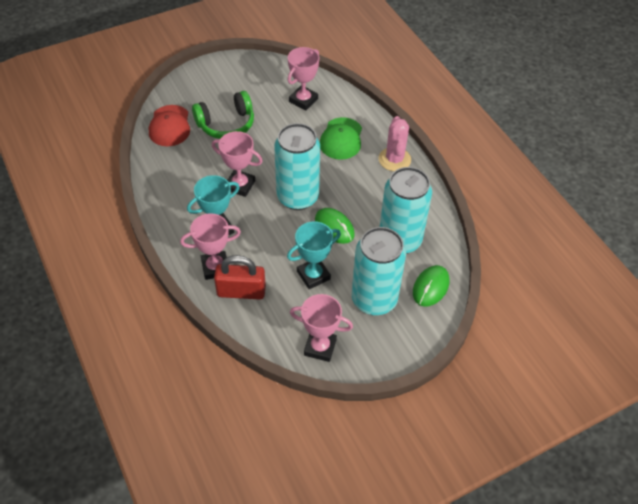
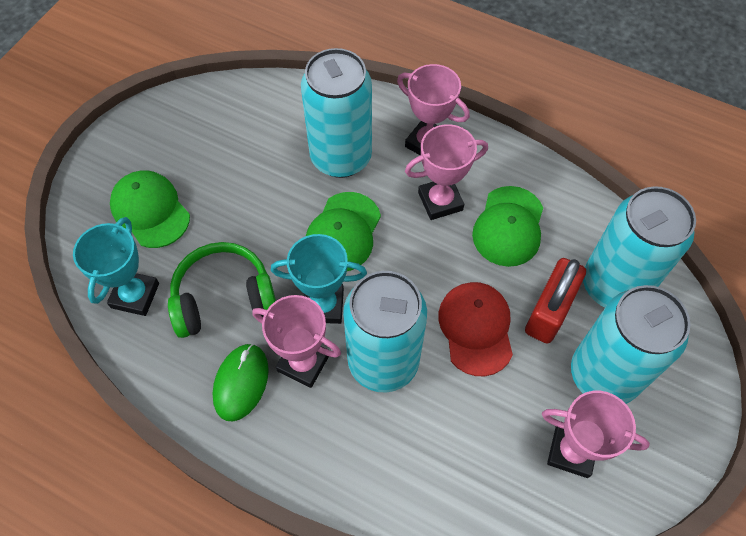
green cap: [320,117,362,160] = 1 -> [110,170,190,248] [306,192,381,271] [472,186,543,267] = 3
green mouse: [315,208,355,244] [413,265,449,307] = 2 -> [212,344,269,421] = 1
pink cactus: [378,116,411,171] = 1 -> none = 0
turquoise can: [274,123,320,210] [352,227,406,315] [380,167,432,254] = 3 -> [301,48,372,178] [343,271,427,392] [571,285,690,404] [583,186,696,307] = 4

